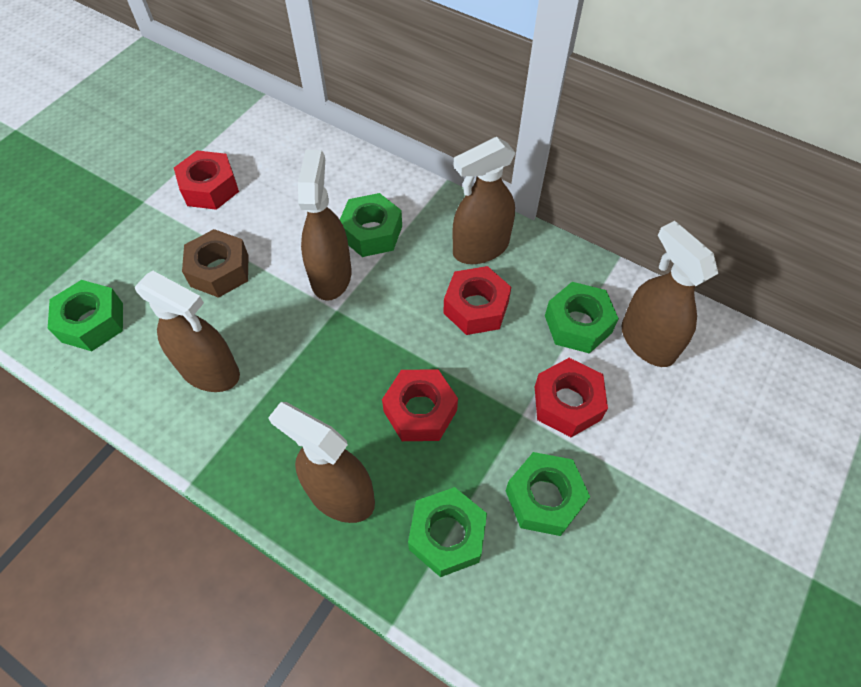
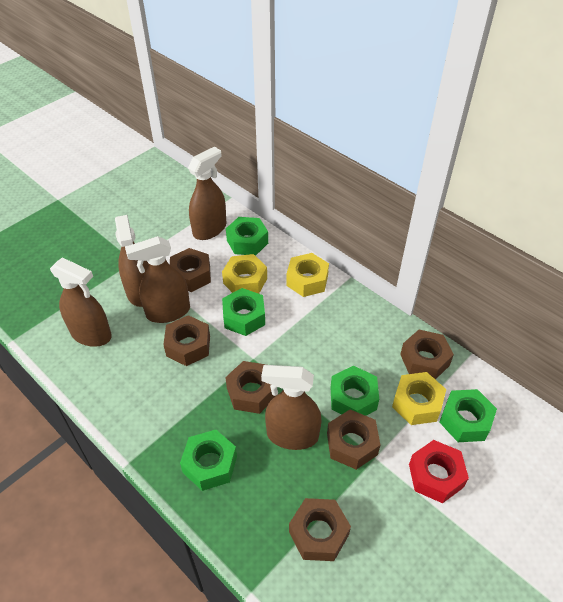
brown nut: [182,229,249,298] = 1 -> [163,315,210,366] [170,248,211,292] [225,361,277,414] [289,498,351,561] [327,410,380,470] [400,330,454,380] = 6
red nut: [174,150,239,210] [382,369,458,441] [443,266,511,335] [535,358,608,437] = 4 -> [409,440,469,503] = 1
yellow nut: none = 0 -> [222,254,267,294] [286,253,329,297] [392,372,446,425] = 3

